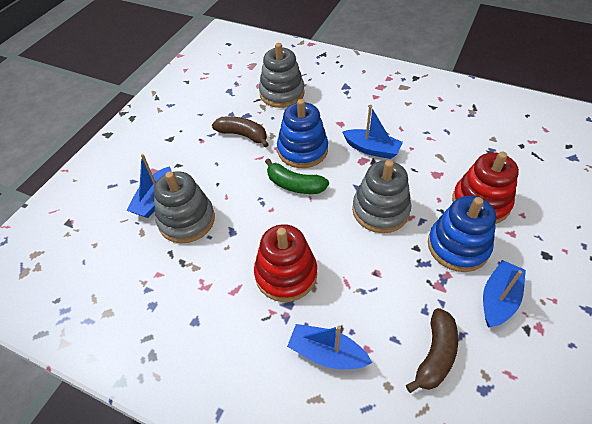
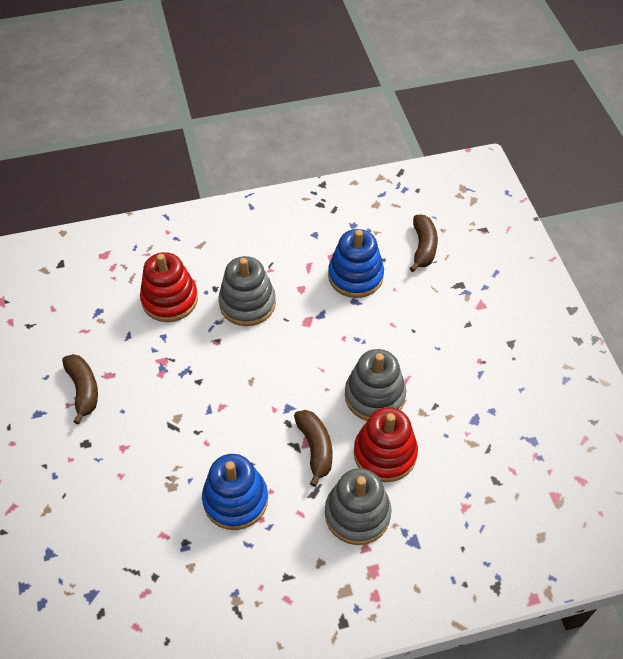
blue boat: [127,154,172,218] [287,324,372,369] [343,105,403,159] [483,260,526,327] = 4 -> none = 0
brown banana: [212,116,269,147] [406,308,458,393] = 2 -> [62,354,98,425] [294,410,332,487] [410,215,438,272] = 3
green banana: [265,158,329,194] = 1 -> none = 0

